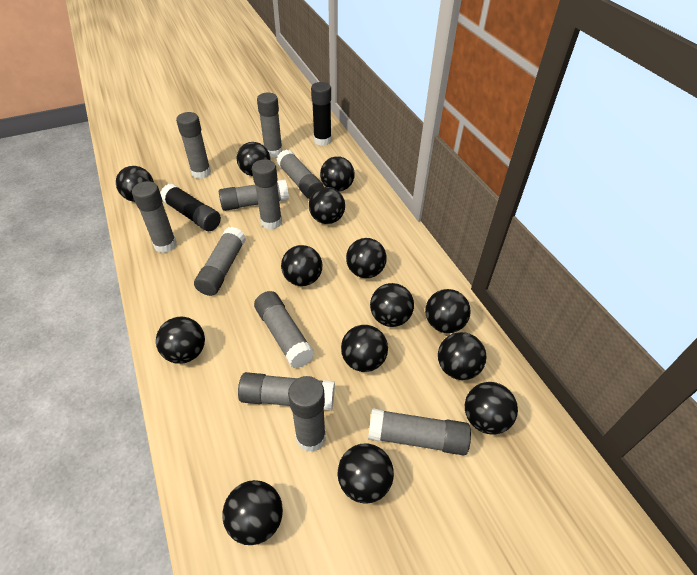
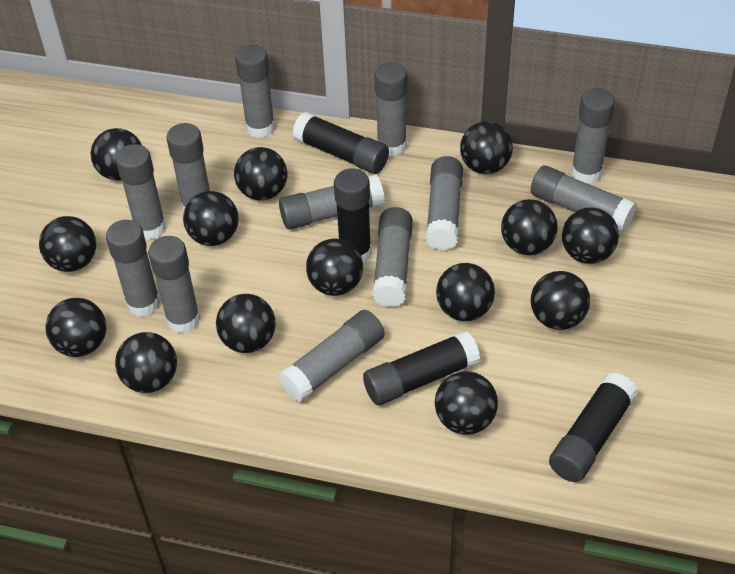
black glue stick: [160,184,221,231] [311,82,332,146] = 2 -> [292,112,389,174] [334,169,372,263] [363,331,480,405] [549,373,638,482] = 4
grey glue stick: [132,181,177,253] [176,112,211,179] [194,227,246,296] [219,180,289,211] [238,372,335,410] [252,159,282,229] [254,291,315,368] [257,93,283,157] [277,150,324,199] [288,376,326,452] [368,408,471,455] = 11 -> [106,220,160,317] [115,144,166,240] [148,236,200,333] [167,123,210,212] [235,45,275,138] [279,175,385,229] [279,310,385,402] [372,207,413,307] [374,62,407,157] [426,156,463,251] [531,165,637,232] [571,88,615,184] = 12

